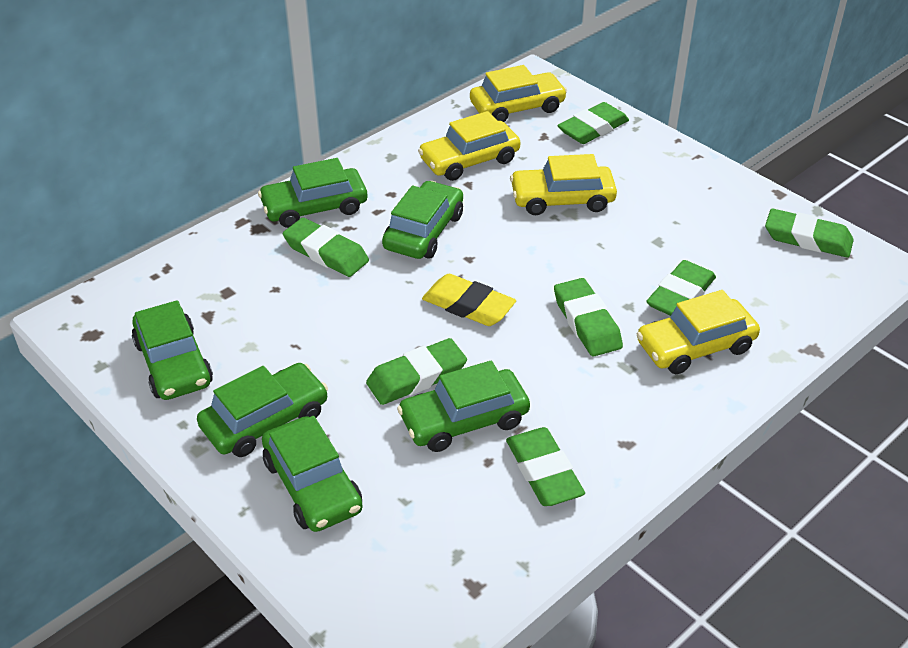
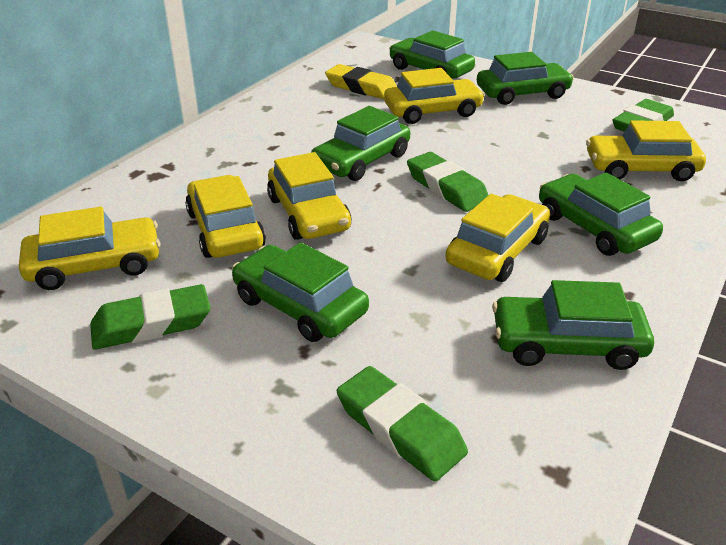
green eraser: [283,218,369,277] [366,338,467,405] [506,427,585,506] [554,278,623,356] [558,102,629,144] [646,260,716,316] [765,209,854,258] = 7 -> [90,284,211,350] [337,366,468,481] [407,152,488,212] [613,99,674,132] = 4
yellow car: [418,111,520,181] [470,65,567,122] [510,154,617,215] [637,290,760,374] = 4 -> [19,207,161,290] [185,175,266,258] [267,152,351,240] [384,68,485,124] [445,194,550,282] [586,120,706,181] = 6

